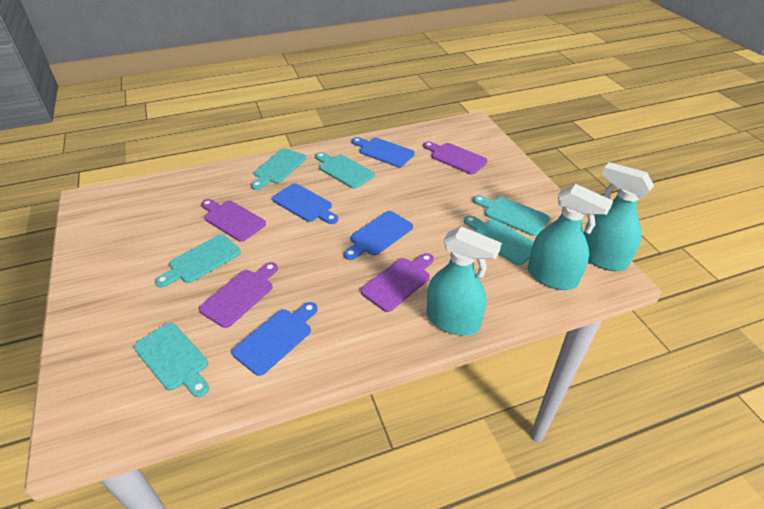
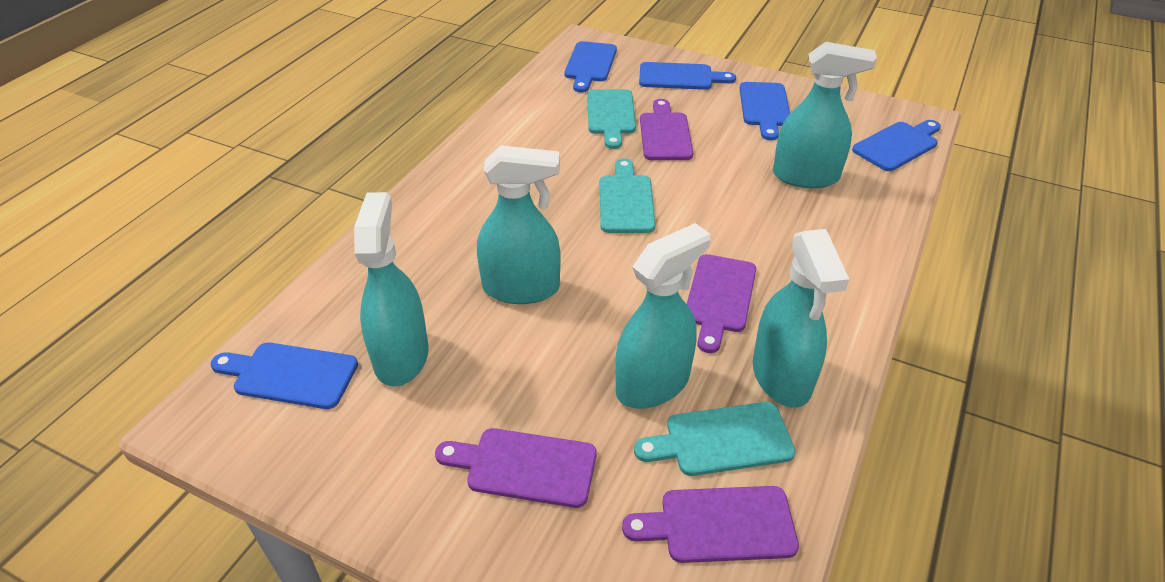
blue cutting board: [232,302,318,376] [272,183,338,224] [344,211,413,260] [352,137,415,167] = 4 -> [211,343,358,409] [564,41,617,92] [639,62,736,90] [739,82,790,140] [852,120,941,171] = 5
turquoise cutting board: [134,323,209,397] [155,234,241,288] [251,148,306,190] [315,152,375,189] [464,215,534,265] [473,195,549,236] = 6 -> [587,89,636,149] [600,159,655,233] [634,402,796,476] = 3
turquoise spray bottle: [427,226,501,336] [528,184,613,290] [584,162,654,271] = 3 -> [354,192,429,386] [477,145,561,304] [615,223,711,409] [753,229,849,408] [773,42,877,188] = 5

